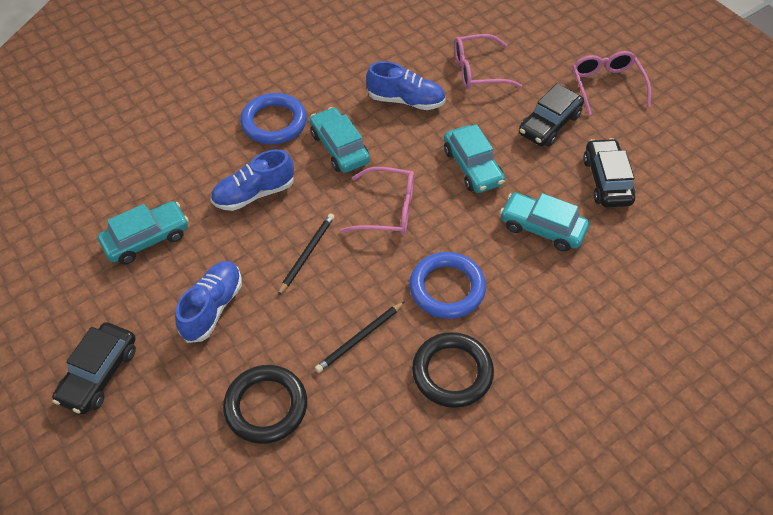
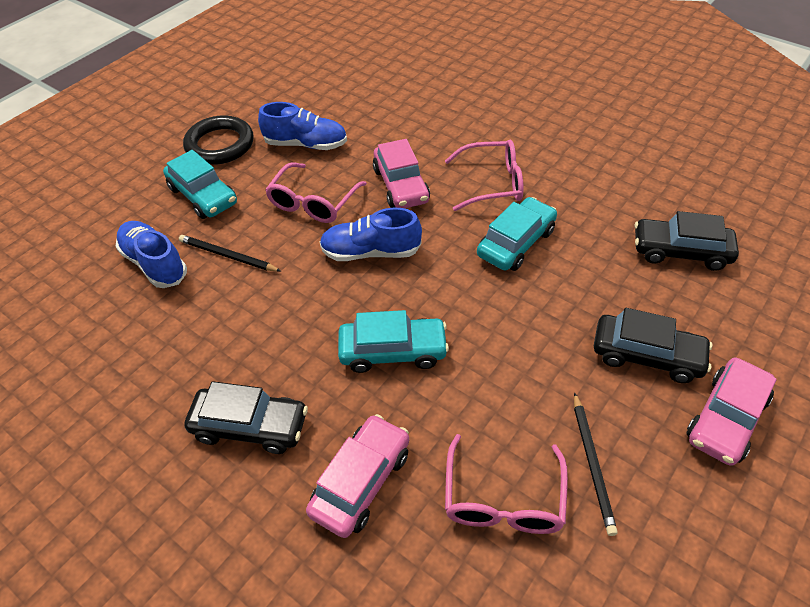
black ring: [223,365,307,444] [412,332,494,408] = 2 -> [183,115,253,165] = 1
blue ring: [240,93,307,145] [409,252,486,319] = 2 -> none = 0
pink car: none = 0 -> [306,414,409,538] [373,139,430,208] [687,358,777,466] = 3
turquoise car: [98,201,189,264] [310,107,370,173] [444,124,505,193] [500,192,589,252] = 4 -> [163,150,237,219] [338,310,449,373] [477,197,557,271] = 3

